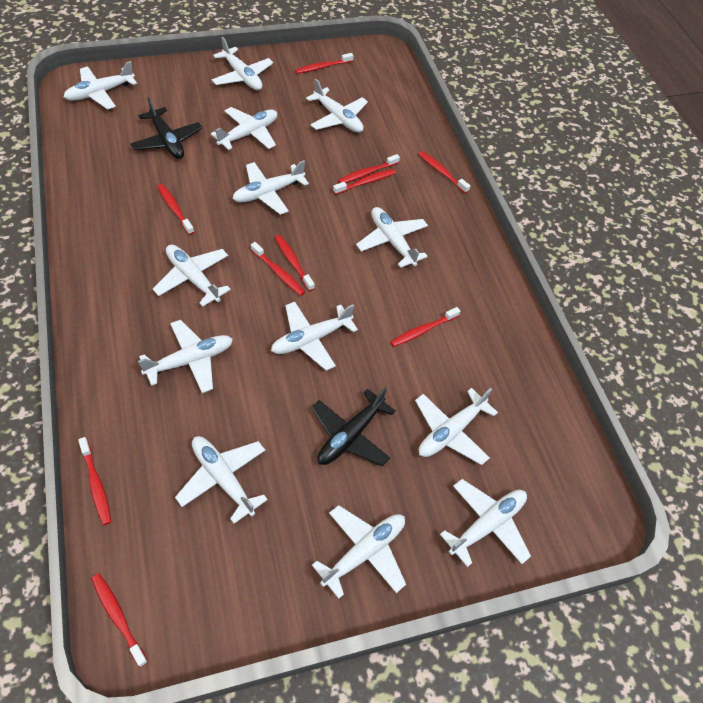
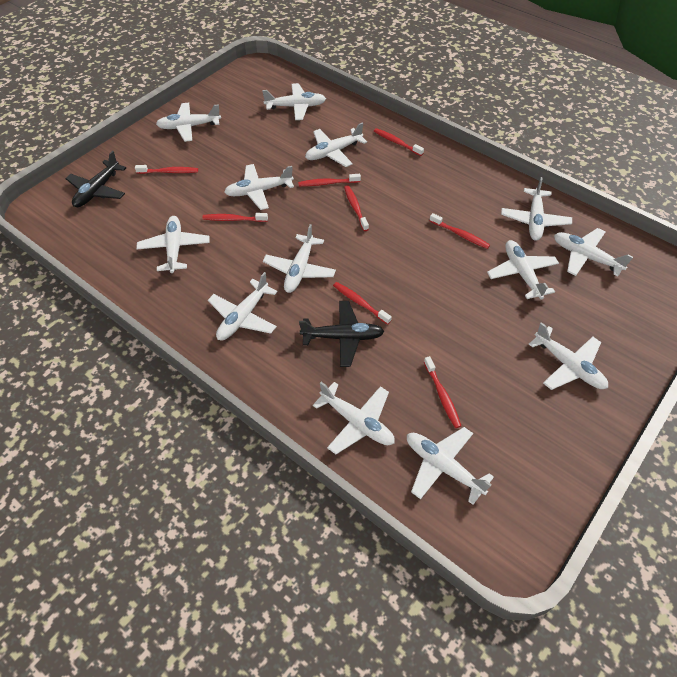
red toothbrush: [78,437,111,525] [91,573,148,667] [157,184,194,235] [251,242,305,296] [275,235,315,291] [295,53,353,74] [333,169,396,195] [338,154,400,183] [390,307,460,347] [418,151,470,193] = 10 -> [135,165,198,174] [202,213,268,222] [298,174,361,186] [333,282,392,324] [344,185,369,231] [374,128,424,156] [424,356,461,428] [430,213,490,249] = 8

